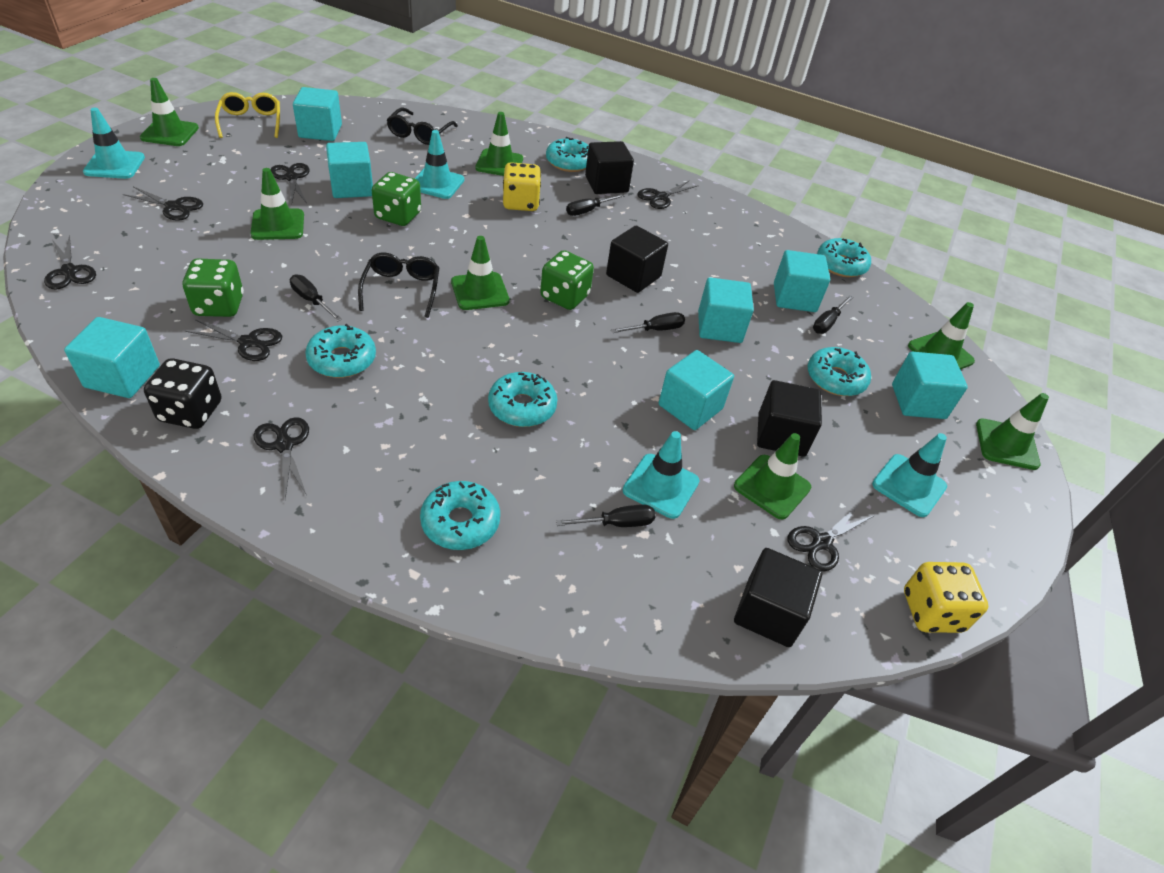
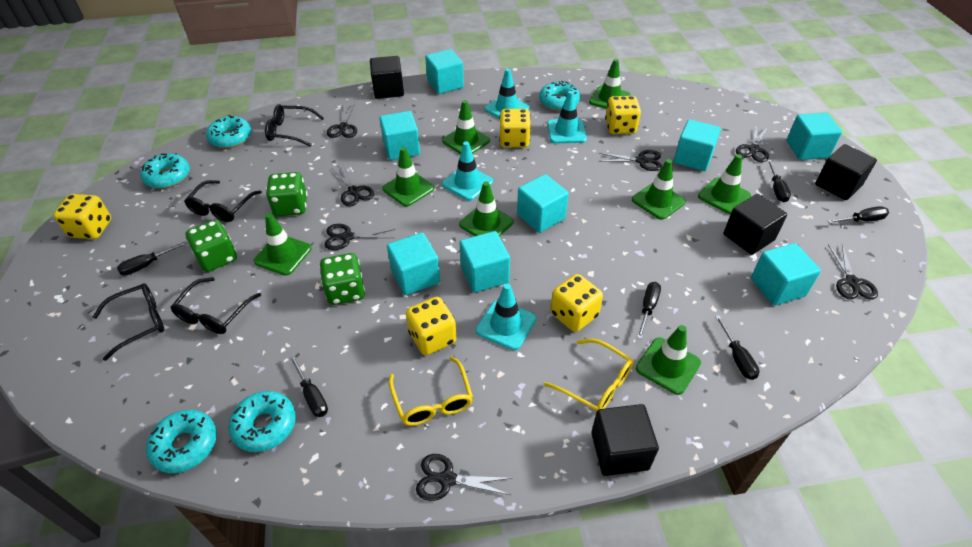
black dice: [144,358,221,429] = 1 -> none = 0
black glasses: [358,252,439,318] [387,108,458,145] = 2 -> [93,283,164,361] [170,277,261,334] [184,180,262,222] [265,104,324,147] = 4
black screwdriver: [290,275,342,322] [556,504,655,527] [566,194,624,216] [611,312,685,333] [813,295,853,334] = 5 -> [117,241,188,276] [289,355,328,417] [637,282,661,339] [715,315,760,380] [767,160,791,202] [827,206,889,223] = 6
green traffic cone: [140,78,199,146] [250,168,304,240] [451,236,510,310] [475,112,523,176] [734,433,811,519] [908,302,975,370] [976,393,1049,470] = 7 -> [254,213,312,276] [382,147,434,207] [442,100,490,154] [459,181,514,236] [589,59,631,109] [632,159,686,220] [636,325,701,395] [698,154,751,215] = 8
turquoise cube: [64,317,160,398] [293,87,342,141] [326,142,373,198] [659,350,734,430] [698,277,754,343] [774,250,830,312] [892,352,968,419] = 7 -> [379,111,420,160] [387,232,440,295] [425,49,464,94] [459,231,510,293] [517,174,569,233] [674,119,721,171] [751,243,821,306] [786,113,842,160] = 8
turquoise donut: [305,324,376,378] [420,481,500,550] [488,372,558,427] [546,137,589,172] [808,347,871,396] [817,238,871,277] = 6 -> [140,154,190,189] [146,410,217,473] [206,115,251,148] [228,391,296,452] [539,81,580,111] = 5
yellow dice: [503,162,541,211] [904,562,988,633] = 2 -> [53,194,111,239] [406,297,457,355] [499,109,531,148] [550,274,603,332] [605,96,641,134] = 5
yellow glasses: [215,92,280,138] = 1 -> [389,356,473,426] [543,339,633,412] = 2

